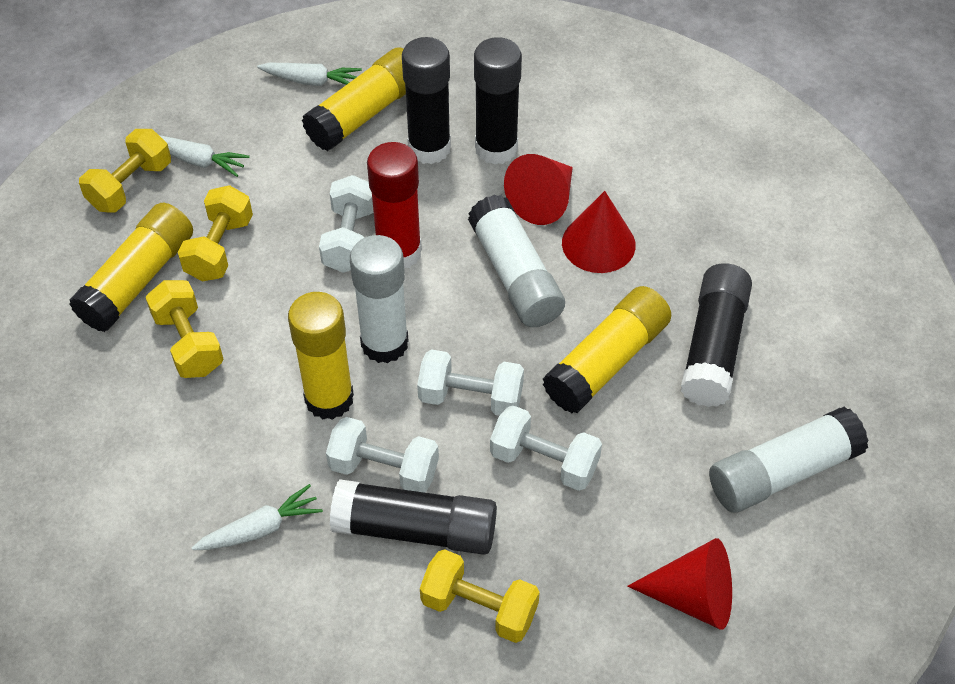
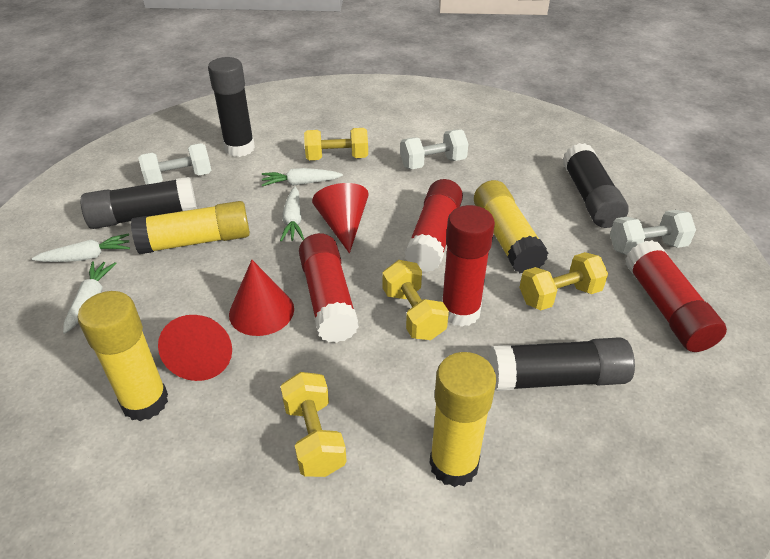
red glue stick: [367,142,422,268] = 1 -> [299,233,359,343] [405,179,463,272] [442,205,495,327] [625,240,727,352] = 4
white carrot: [159,135,250,177] [192,484,323,550] [257,63,362,86] = 3 -> [32,233,130,262] [63,261,117,334] [262,168,343,186] [280,187,304,242] = 4
white dumbbell: [319,175,374,273] [326,417,439,493] [417,349,524,416] [490,405,602,491] = 4 -> [138,143,212,184] [400,129,468,169] [610,210,696,255] = 3
white glue stick: [350,235,409,363] [468,195,565,327] [709,406,869,513] = 3 -> none = 0

